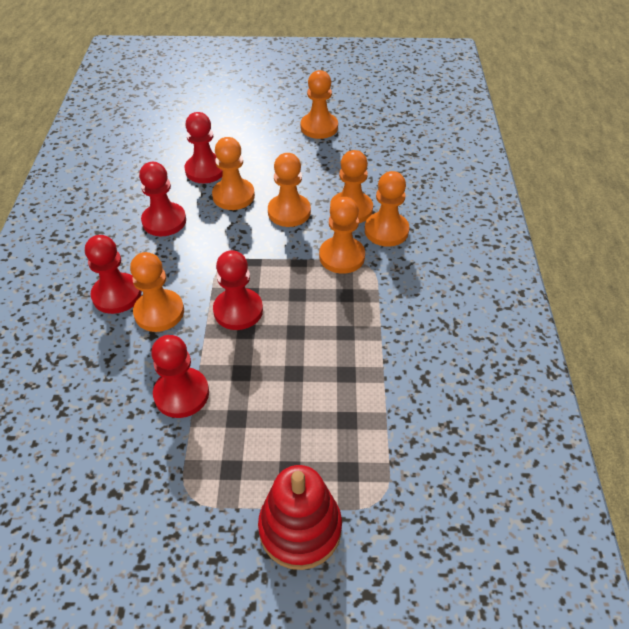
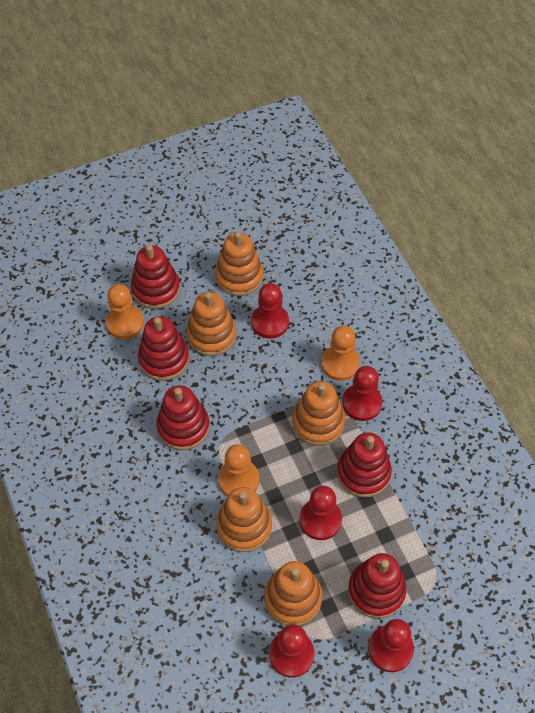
orange pawn: [130,252,184,332] [212,137,255,210] [268,153,311,227] [301,70,338,139] [319,197,365,274] [330,150,373,223] [365,171,409,247] = 7 -> [106,284,144,339] [218,444,259,496] [321,326,360,381] = 3
orange stacking toy: none = 0 -> [186,292,237,356] [215,232,263,296] [216,487,272,552] [265,561,322,626] [292,381,345,446] = 5
red stacking toy: [258,465,342,570] = 1 -> [131,245,180,309] [138,316,189,381] [156,385,210,450] [337,433,392,498] [348,553,407,619] = 5

